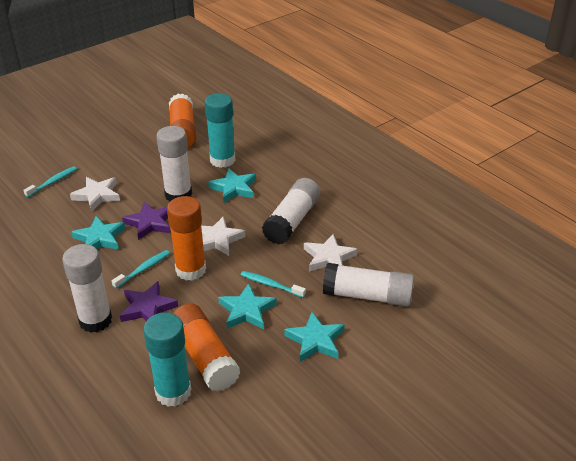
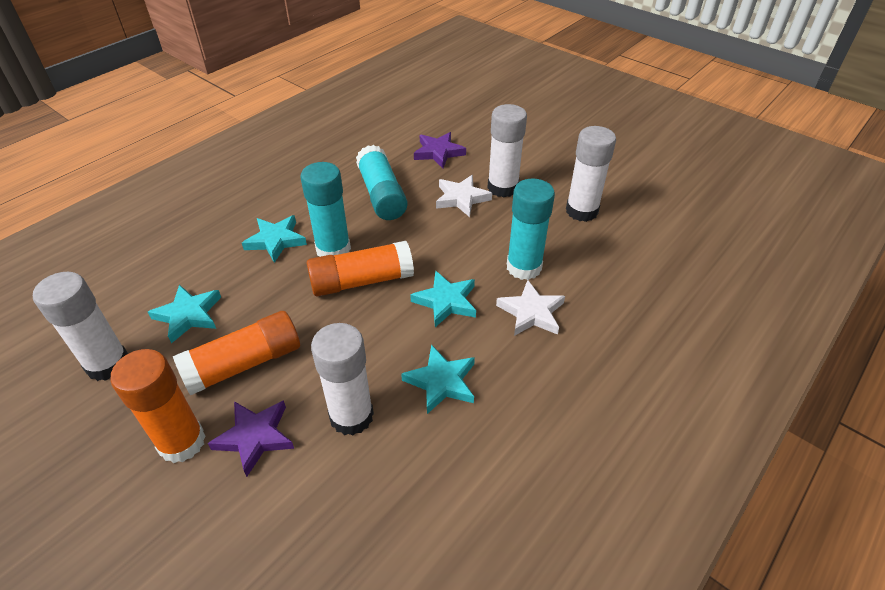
turquoise glue stick: [143,312,191,407] [205,93,235,168] = 2 -> [300,162,351,257] [356,145,408,220] [507,178,555,280] = 3
turquoise toothbrush: [23,166,77,197] [112,250,170,289] [241,271,306,298] = 3 -> none = 0
white star: [70,177,120,212] [201,216,246,256] [304,234,358,272] = 3 -> [436,175,492,217] [496,280,565,336] = 2

